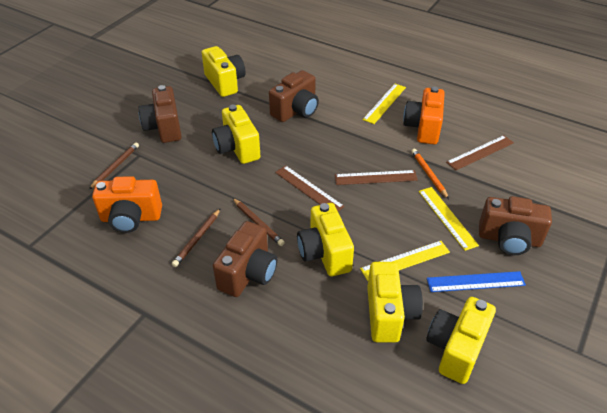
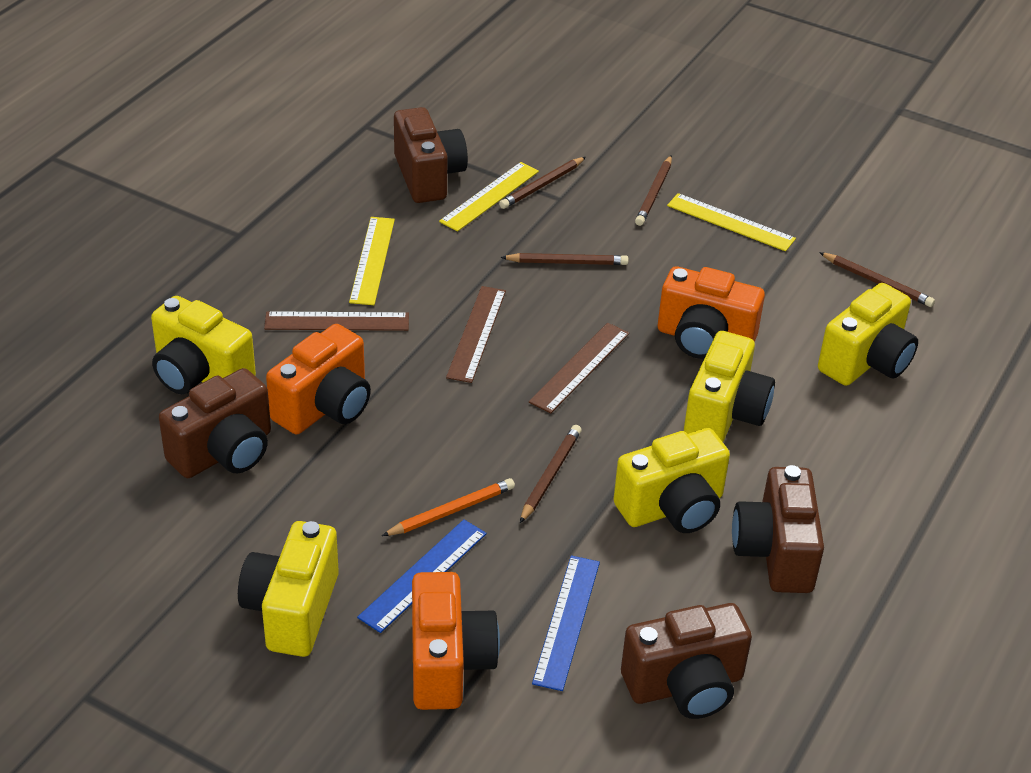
blue ruler: [427,271,526,292] = 1 -> [357,519,487,633] [532,555,600,691] = 2
brown pencil: [89,142,139,189] [172,208,221,267] [233,198,285,246] = 3 -> [499,157,586,209] [501,253,628,265] [520,425,582,523] [635,155,672,226] [819,252,935,307] = 5
orange camera: [92,176,162,233] [403,87,445,144] = 2 -> [266,324,371,434] [412,572,500,710] [658,266,765,359] = 3

